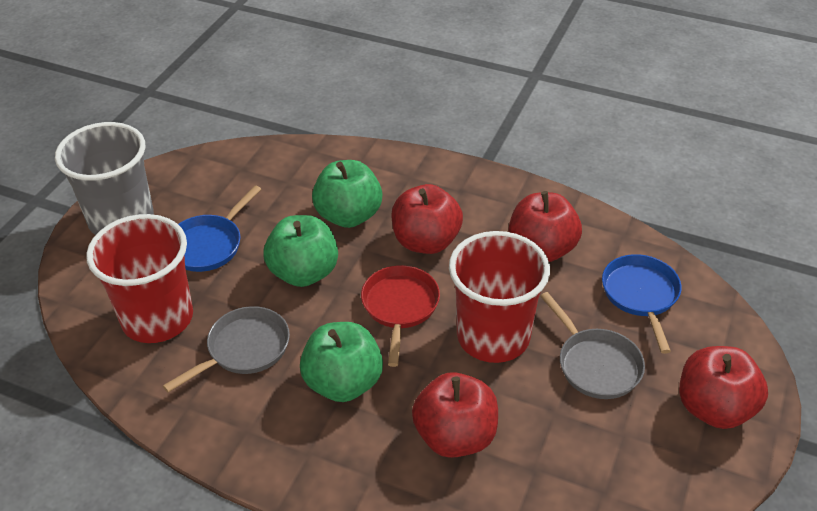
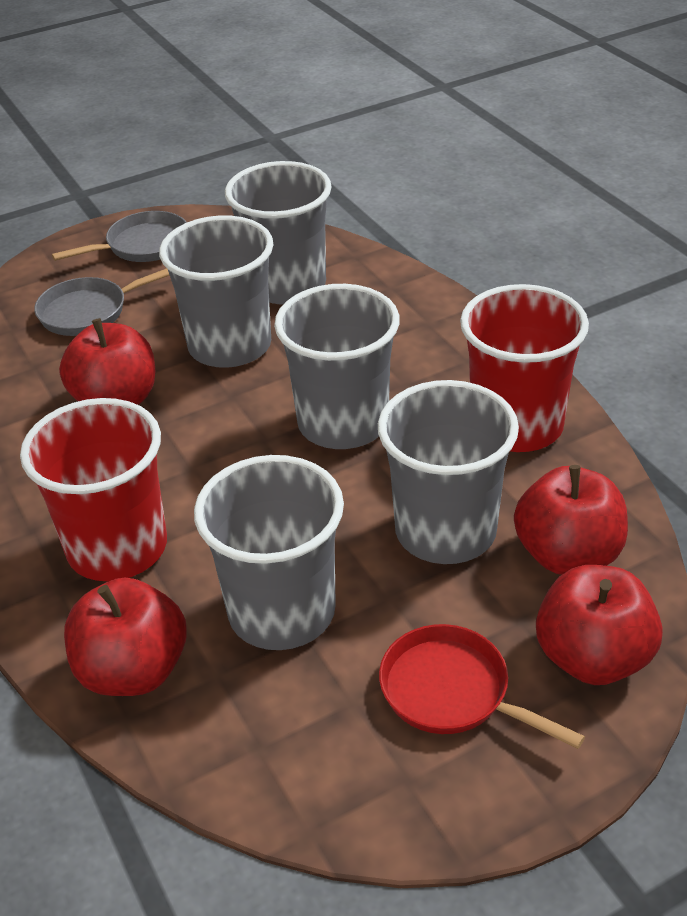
blue pan: [178,185,261,272] [602,254,682,354] = 2 -> none = 0
green apple: [263,215,338,287] [300,322,383,402] [312,160,382,228] = 3 -> none = 0
grey cup: [55,122,154,235] = 1 -> [159,215,274,368] [194,455,344,650] [225,161,332,304] [274,284,400,449] [378,380,519,564] = 5

